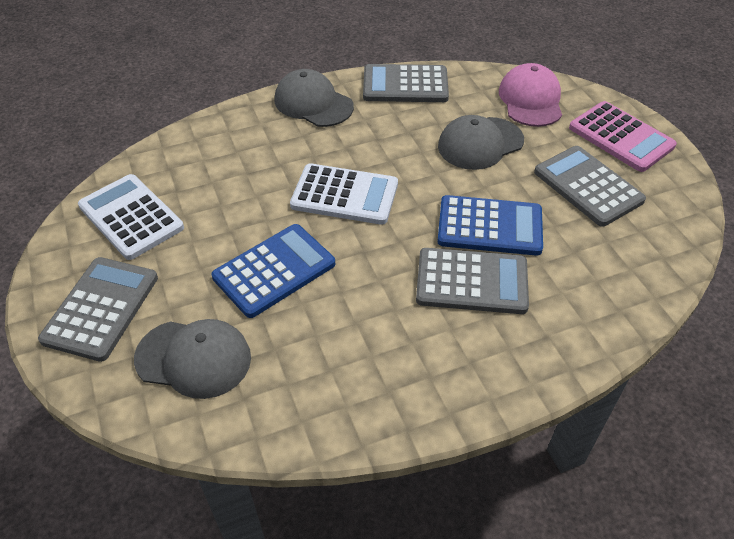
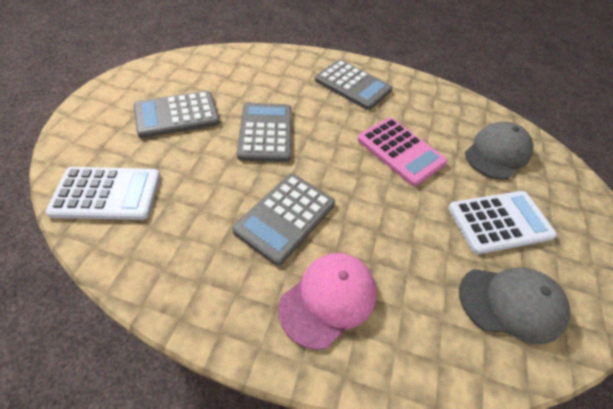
blue calculator: [212,224,335,318] [437,195,543,256] = 2 -> none = 0
grey cap: [134,319,251,399] [274,69,354,127] [438,115,524,170] = 3 -> [459,268,571,344] [465,121,533,180] = 2

